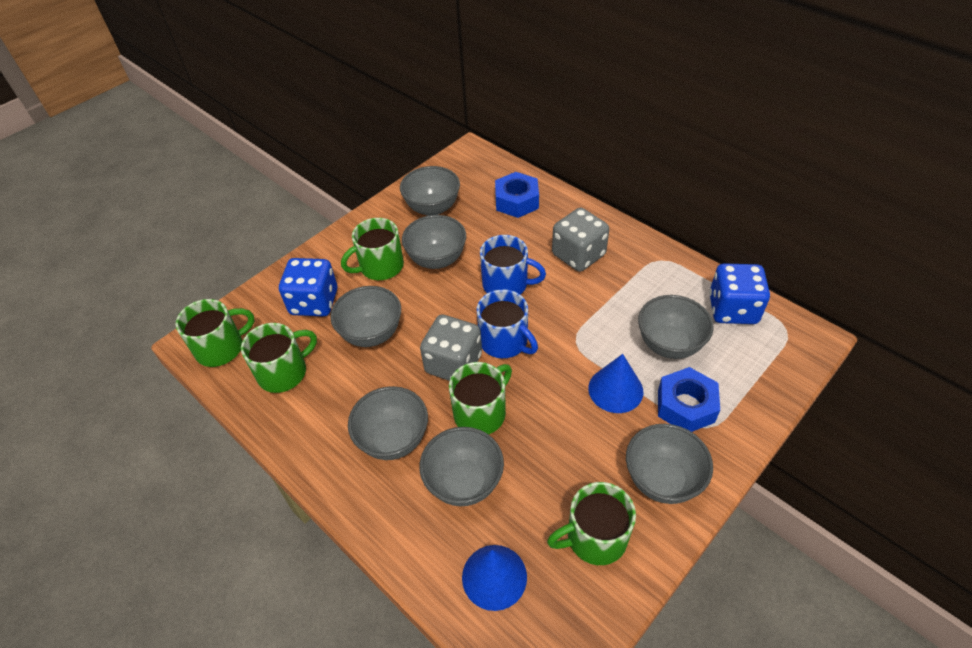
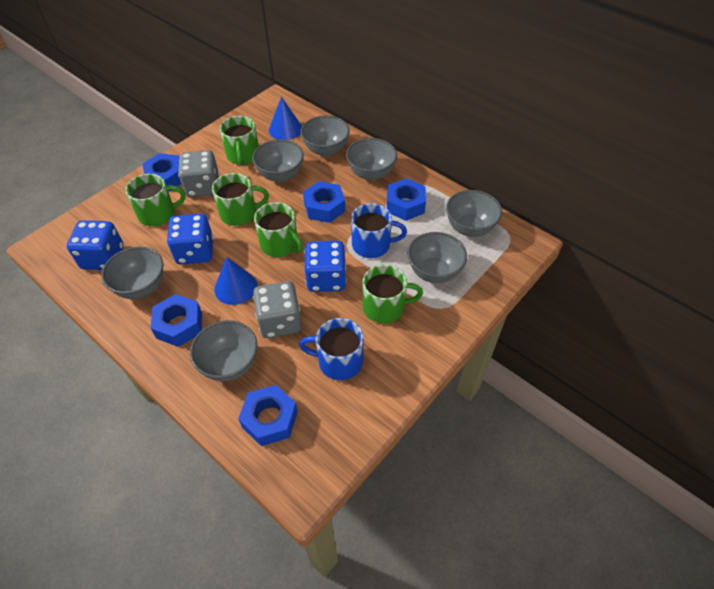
blue dice: [279,258,337,317] [709,263,770,324] = 2 -> [67,221,123,270] [167,214,213,264] [305,241,346,292] = 3
blue nut: [495,172,539,218] [658,367,720,432] = 2 -> [142,153,181,192] [151,294,202,347] [238,385,298,446] [303,181,346,223] [387,178,426,221] = 5

